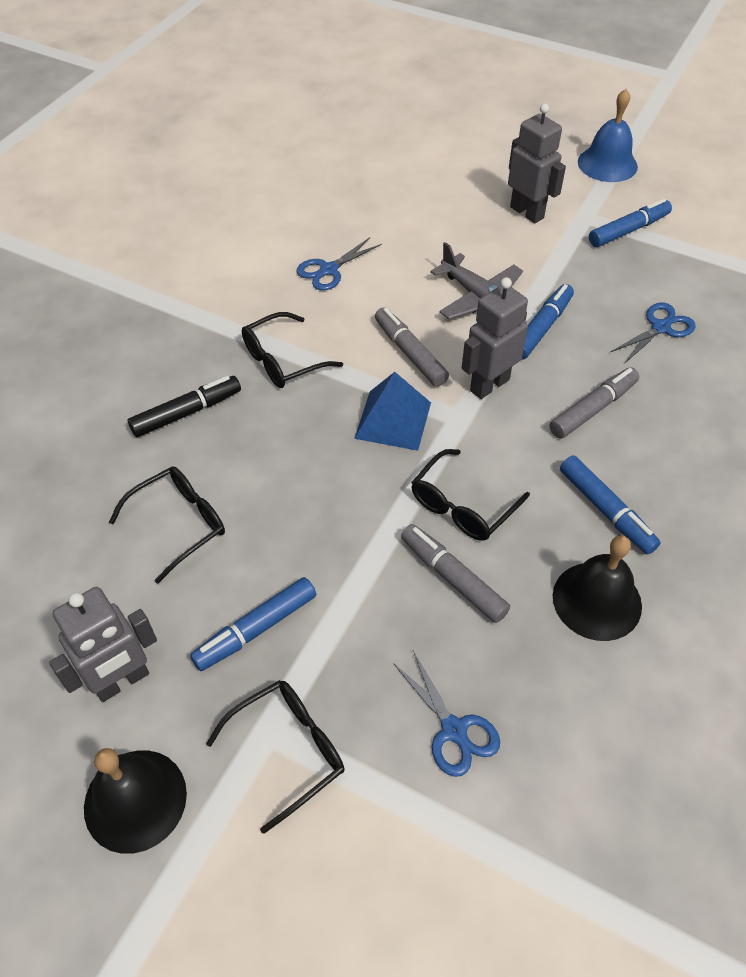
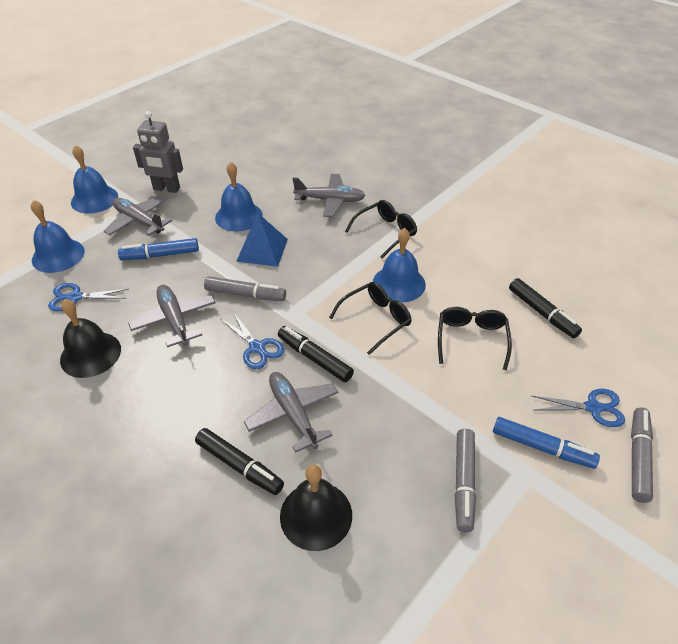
black glasses: [109,466,225,583] [206,680,345,834] [242,312,343,388] [411,449,530,541] = 4 -> [329,282,412,355] [345,200,417,258] [438,307,512,370] = 3
black marker: [128,376,241,437] = 1 -> [195,428,284,495] [278,326,354,382] [509,278,582,338] = 3
blue bell: [578,89,638,182] = 1 -> [31,200,85,273] [71,145,118,214] [215,162,263,232] [373,228,426,303] = 4
blue marker: [190,577,316,671] [521,284,574,360] [560,455,661,555] [589,199,672,247] = 4 -> [118,238,199,260] [493,417,600,469] = 2
grey plane: [431,242,523,319] = 1 -> [104,195,172,236] [128,285,216,347] [244,372,338,453] [292,174,366,217] = 4
grey robot: [49,587,157,702] [462,277,528,399] [508,103,566,223] = 3 -> [133,111,183,193] = 1

